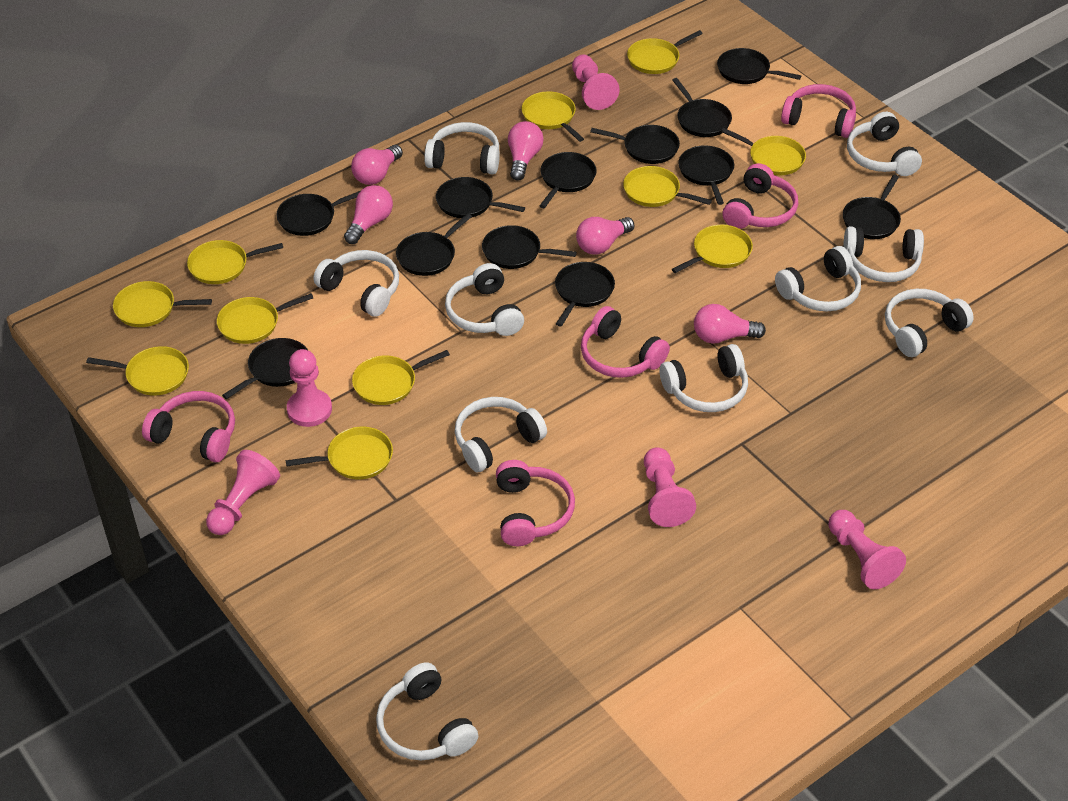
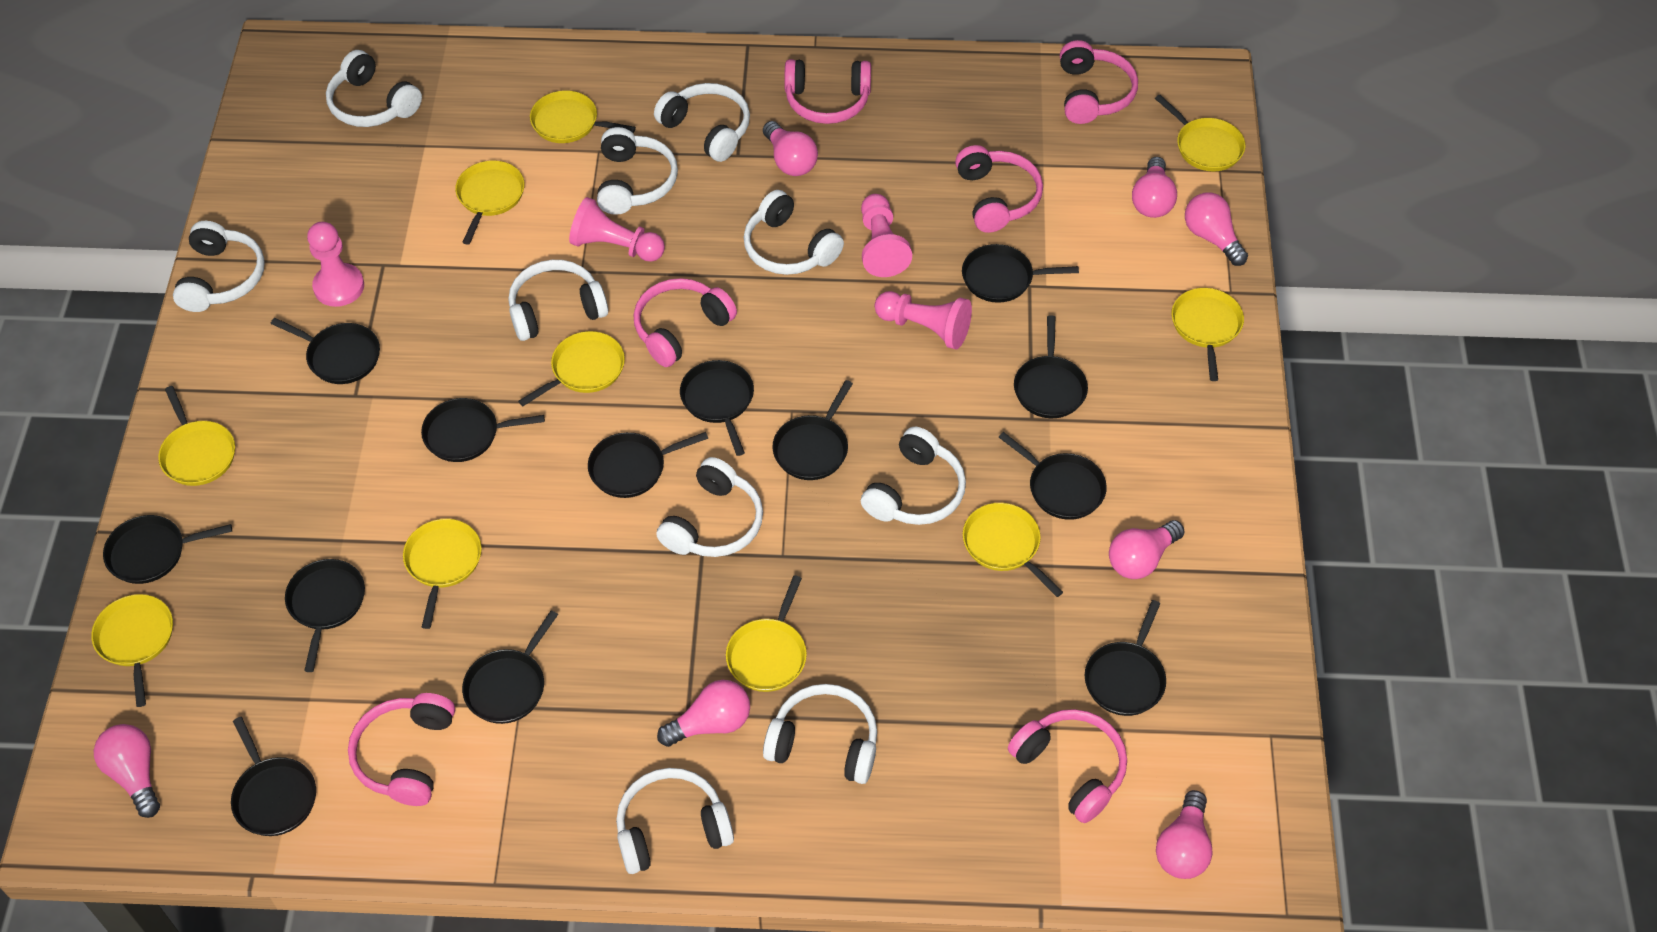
black pan: [222,338,308,399] [276,191,360,236] [396,213,472,276] [436,177,525,218] [482,225,577,269] [540,152,597,208] [555,262,615,327] [590,125,680,164] [672,78,732,137] [678,145,734,205] [717,48,801,84] [843,175,901,239] = 12 -> [103,515,232,584] [231,717,316,836] [271,318,380,384] [285,559,365,672] [421,398,545,462] [462,610,558,724] [588,432,708,498] [680,360,754,456] [772,380,853,480] [962,244,1079,303] [999,432,1107,520] [1014,315,1088,418] [1085,600,1166,716] = 13
pink headphones: [142,391,235,462] [496,460,575,546] [581,306,670,378] [722,163,798,229] [781,84,856,138] = 5 -> [348,693,455,806] [634,278,737,367] [784,59,871,124] [955,145,1043,233] [1008,709,1127,823] [1060,40,1138,124] = 6
pink light bulb: [344,185,393,244] [351,145,403,185] [508,121,544,181] [576,217,634,255] [694,304,766,344] = 5 -> [94,724,160,818] [657,680,750,747] [763,121,818,176] [1109,520,1185,579] [1132,157,1177,218] [1156,790,1213,879] [1185,193,1248,266] = 7
pink pawn: [206,450,280,535] [287,349,332,427] [572,55,620,110] [644,447,696,527] [829,510,906,589] = 5 -> [307,222,364,307] [569,197,665,262] [861,194,912,277] [875,291,972,350] = 4
yellow pan: [86,346,189,396] [113,281,212,327] [187,240,283,284] [217,293,313,344] [286,427,393,479] [352,350,450,405] [522,91,584,142] [623,166,712,207] [627,30,703,74] [672,225,753,273] [721,128,806,175] = 11 -> [91,594,173,707] [158,386,235,486] [403,519,482,629] [455,160,525,245] [518,331,625,406] [530,90,636,143] [726,575,807,692] [963,503,1063,597] [1155,95,1245,172] [1171,288,1244,381] = 10

